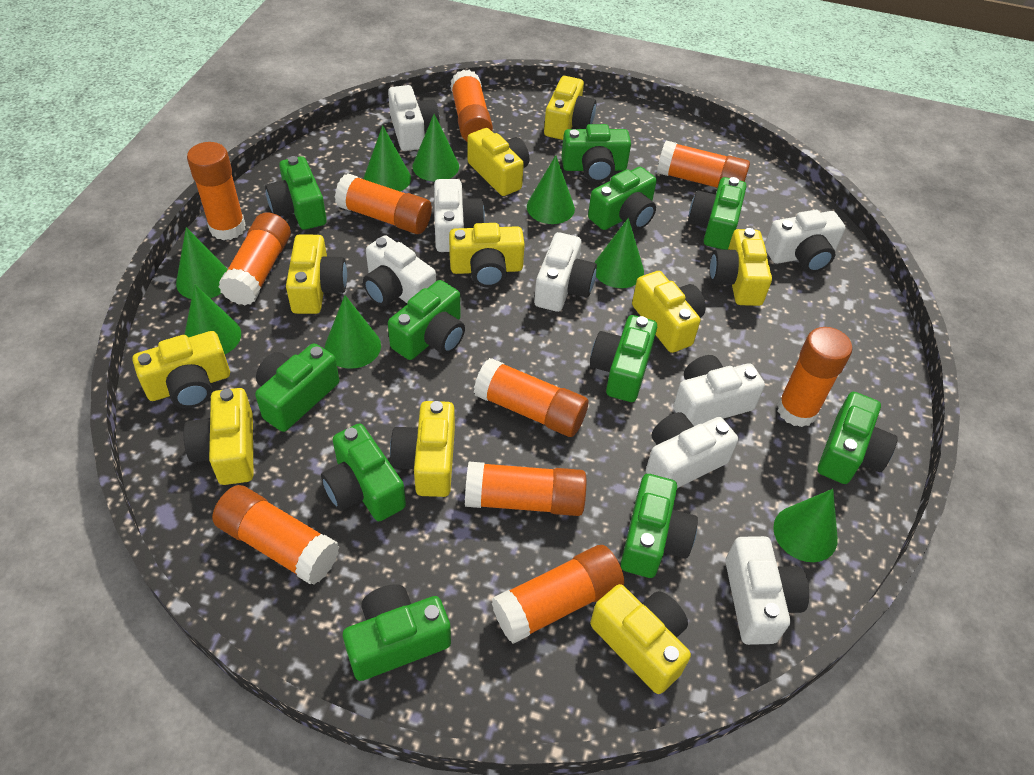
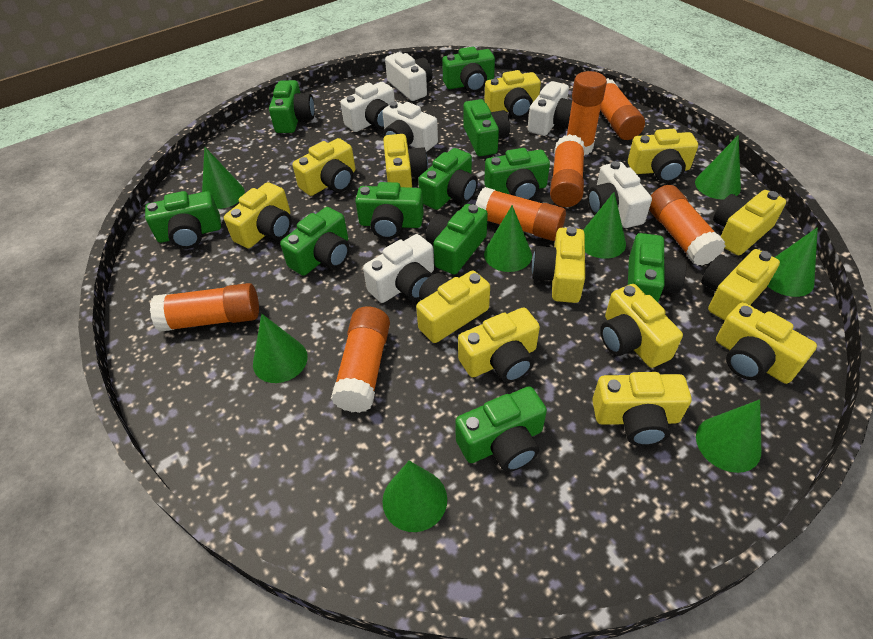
orange glue stick: [187,142,246,240] [212,485,339,585] [218,212,291,306] [335,173,432,234] [450,70,493,141] [465,462,586,516] [474,358,588,437] [492,545,624,644] [657,140,750,188] [777,327,852,427] = 10 -> [150,283,259,332] [331,306,390,413] [476,187,566,241] [550,134,585,207] [567,71,607,156] [600,78,645,140] [649,185,726,266] = 7
white camera: [363,235,436,306] [388,85,440,151] [434,179,485,252] [534,232,597,312] [646,412,738,488] [673,355,765,426] [725,536,809,645] [765,210,845,273] = 8 -> [341,82,395,132] [363,234,434,303] [383,101,438,152] [385,52,433,101] [528,81,572,136] [588,161,652,228] = 6
yellow camera: [133,331,230,408] [184,388,253,485] [286,234,347,314] [390,401,455,497] [449,223,525,288] [467,128,529,196] [544,76,597,140] [590,584,691,694] [632,271,706,353] [709,228,772,306] = 10 -> [224,182,292,248] [293,138,355,196] [383,134,428,188] [416,270,490,343] [458,307,540,383] [484,70,541,118] [532,227,585,303] [592,372,691,446] [600,284,683,368] [628,129,698,183] [701,249,780,321] [713,190,786,255] [716,302,817,384] = 13

